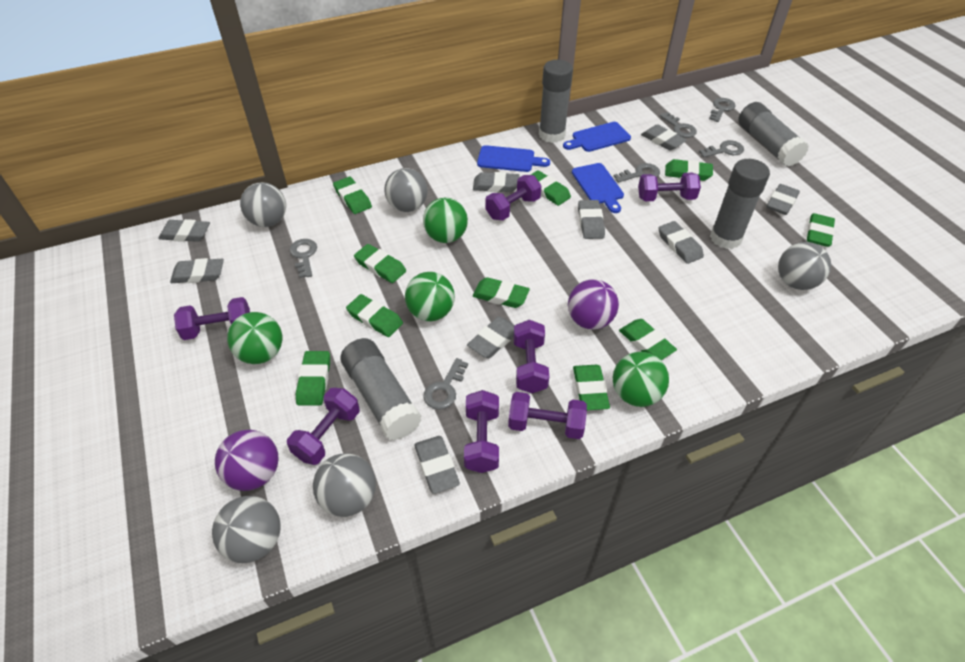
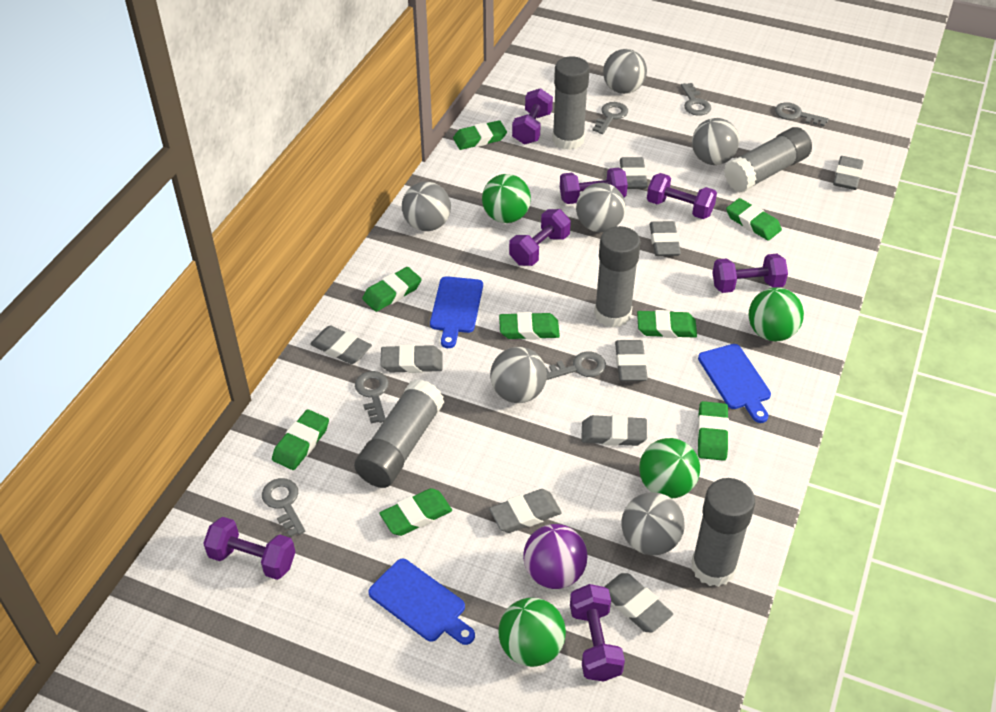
green eraser: [296,351,330,406] [333,177,372,214] [346,294,403,337] [354,244,406,283] [473,277,530,308] [531,170,571,206] [573,365,610,410] [619,319,677,360] [665,159,713,181] [807,213,835,247] = 10 -> [272,409,329,470] [362,267,422,312] [379,488,452,536] [453,120,507,150] [499,312,560,340] [637,310,697,338] [697,401,729,461] [726,198,782,241] = 8
grey ball: [212,496,281,563] [240,182,286,227] [313,453,376,517] [384,168,428,212] [778,242,831,290] = 5 -> [402,182,451,231] [490,347,547,403] [576,183,626,233] [603,49,647,94] [621,492,685,555] [692,118,739,165] = 6
grey glue stick: [340,338,422,440] [539,60,573,143] [710,159,770,249] [738,102,809,167] = 4 -> [354,379,444,488] [552,56,590,150] [594,226,641,328] [691,478,755,587] [724,127,812,192] = 5
purple ball: [215,430,279,491] [568,279,619,330] = 2 -> [523,524,588,589] = 1

